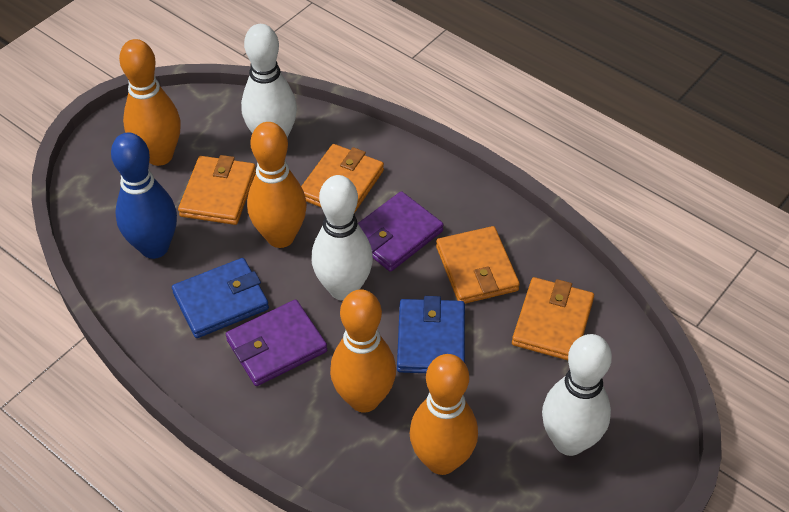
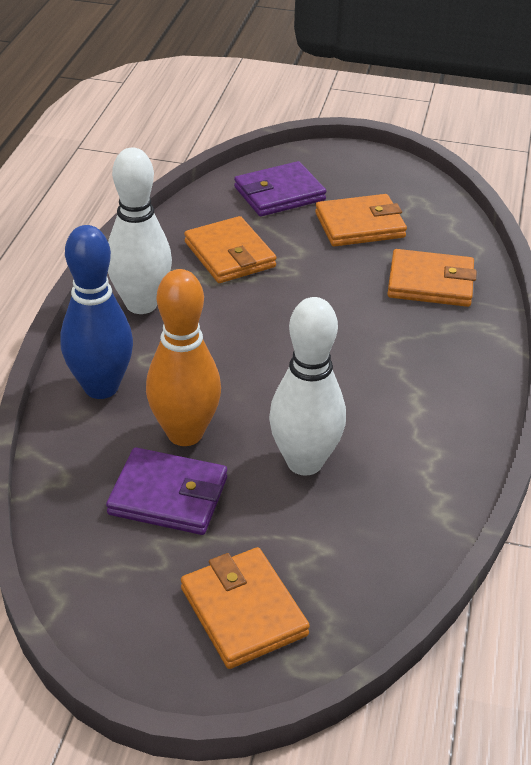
blue wallet: [172,258,269,338] [397,296,465,373] = 2 -> none = 0
orange bowling pin: [119,39,181,166] [247,122,307,248] [330,289,396,412] [410,354,478,475] = 4 -> [146,269,221,446] = 1
white bowling pin: [241,24,297,138] [312,175,373,301] [542,334,612,456] = 3 -> [108,148,172,314] [269,297,346,476] = 2

